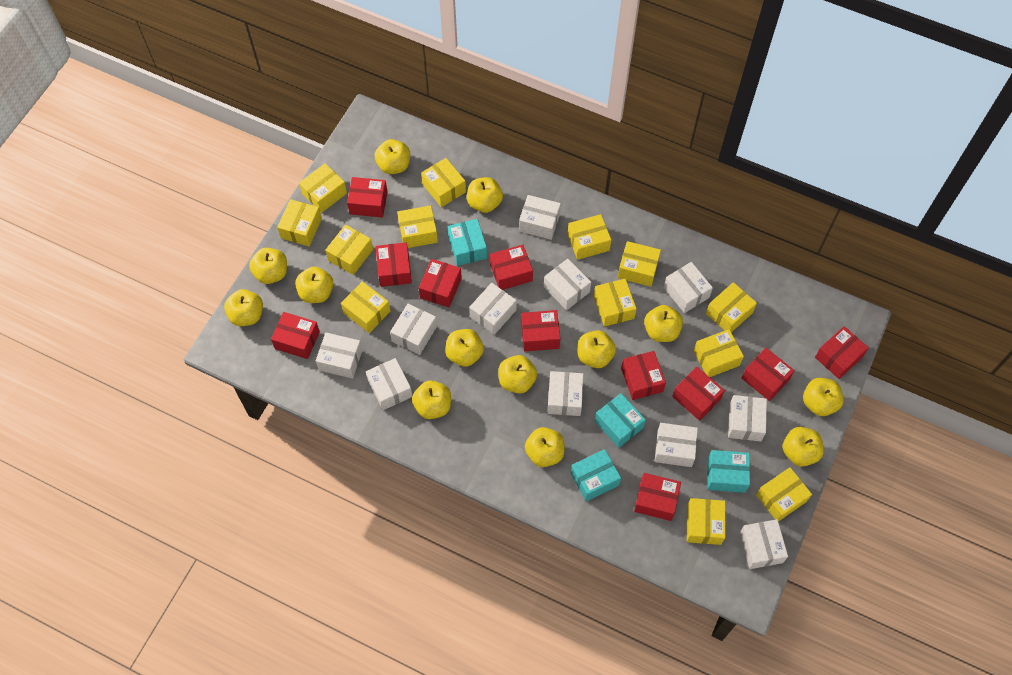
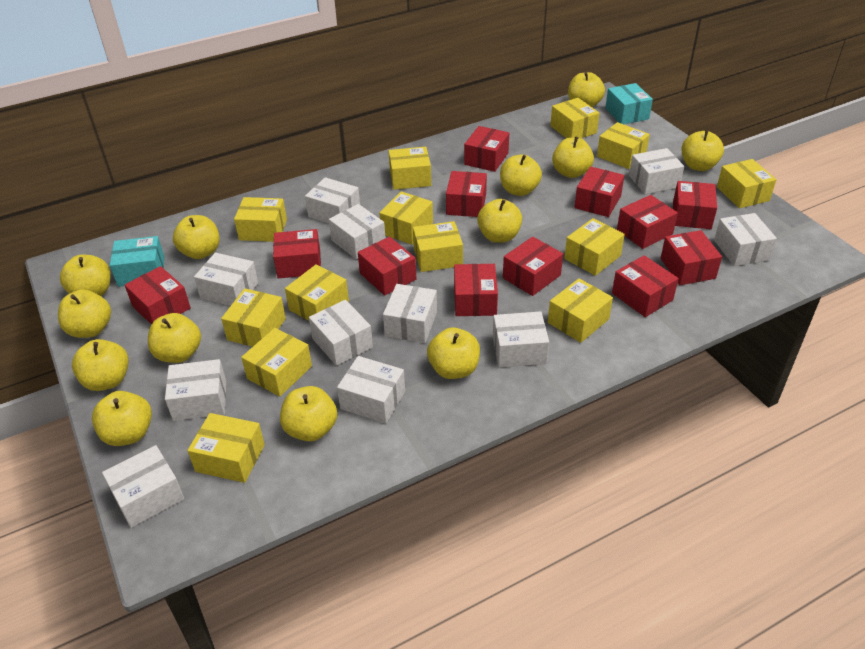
red box: [271,312,320,359] [347,177,387,218] [375,242,412,287] [419,259,462,307] [490,245,533,290] [521,310,560,352] [621,351,666,400] [634,473,681,521] [672,367,725,421] [742,348,795,401] [815,326,869,379] = 11 -> [125,266,191,325] [273,229,321,278] [358,237,417,296] [446,171,487,217] [454,264,498,316] [464,126,509,172] [503,237,563,296] [574,167,625,217] [612,255,679,317] [617,195,678,249] [661,230,722,285] [673,181,717,229] = 12
turquoise box: [448,219,487,266] [570,449,621,502] [595,393,646,448] [708,450,750,493] = 4 -> [110,236,165,287] [605,83,653,124] = 2

